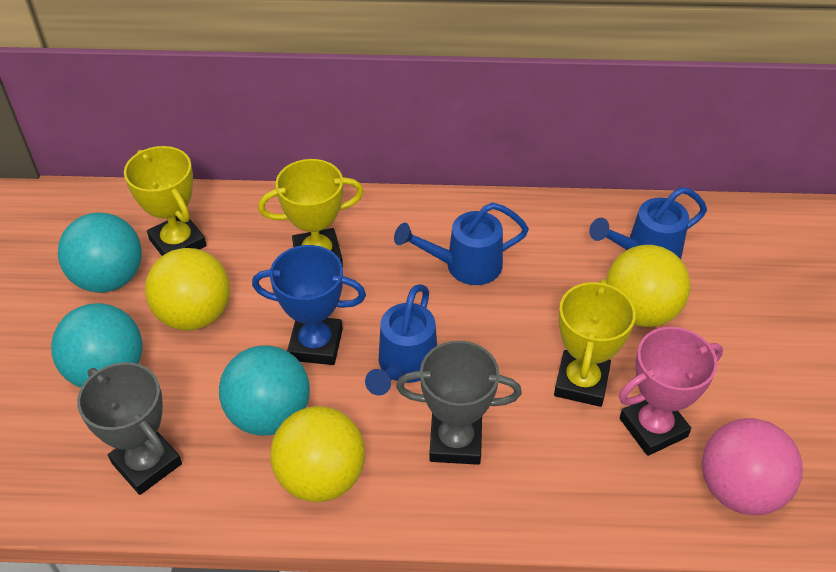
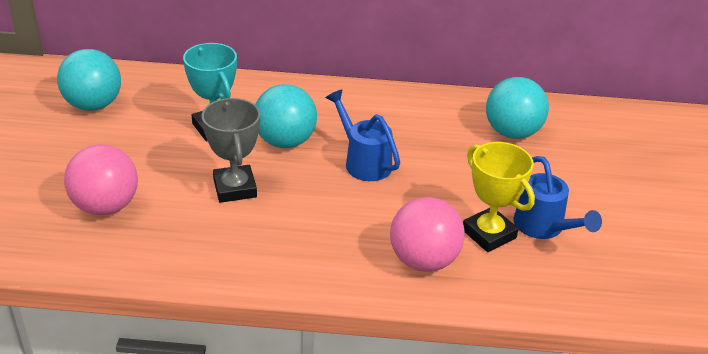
blue trophy: [252,245,366,365] = 1 -> none = 0
blue watering can: [365,284,437,396] [394,202,529,285] [589,187,707,259] = 3 -> [326,90,400,181] [513,156,602,239] = 2
grey trophy: [77,362,182,495] [396,341,522,465] = 2 -> [202,98,260,203] = 1
pink ball: [702,418,803,515] = 1 -> [64,144,138,215] [390,197,465,272] = 2
pink trophy: [619,327,723,456] = 1 -> none = 0
turquoise trophy: none = 0 -> [183,43,237,142] = 1
yellow ball: [145,248,230,331] [270,406,365,502] [606,245,690,327] = 3 -> none = 0
yellow trophy: [124,146,207,256] [258,159,364,267] [554,279,636,407] = 3 -> [463,142,535,252] = 1

